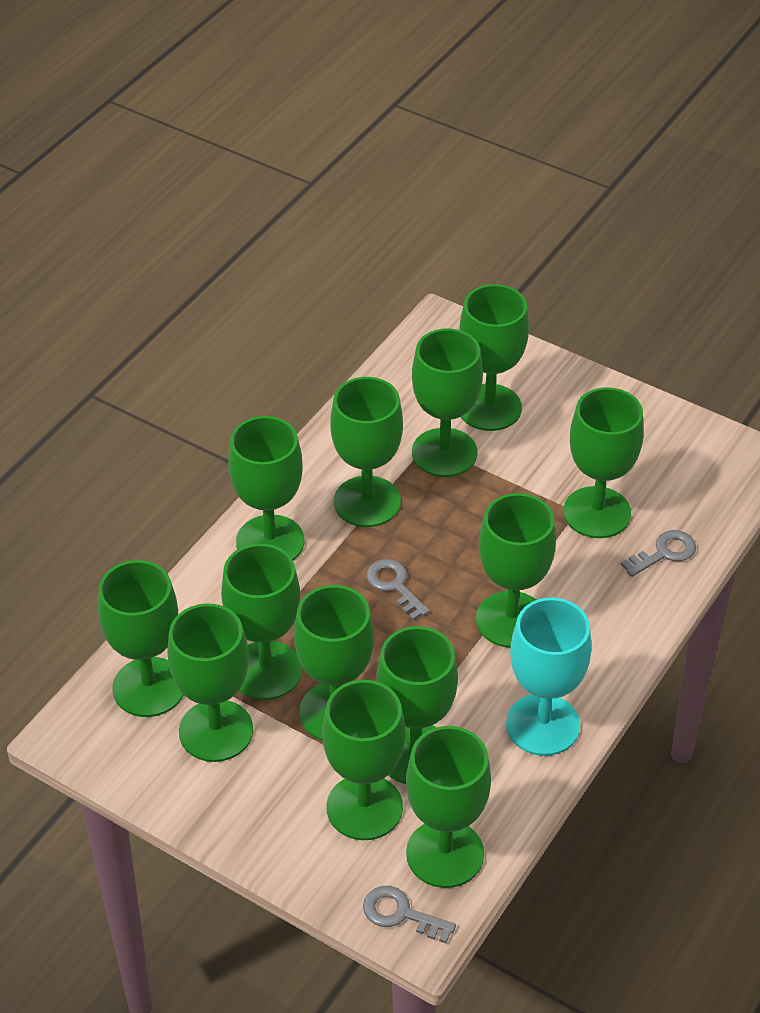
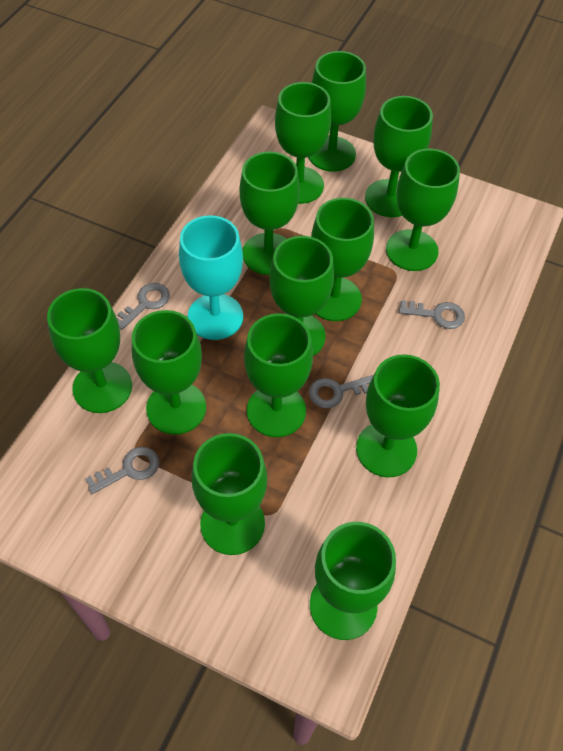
grey key: [363,886,456,943] [367,559,430,620] [621,530,696,577] = 3 -> [86,447,159,494] [116,283,170,330] [309,375,373,408] [399,300,465,329] = 4

